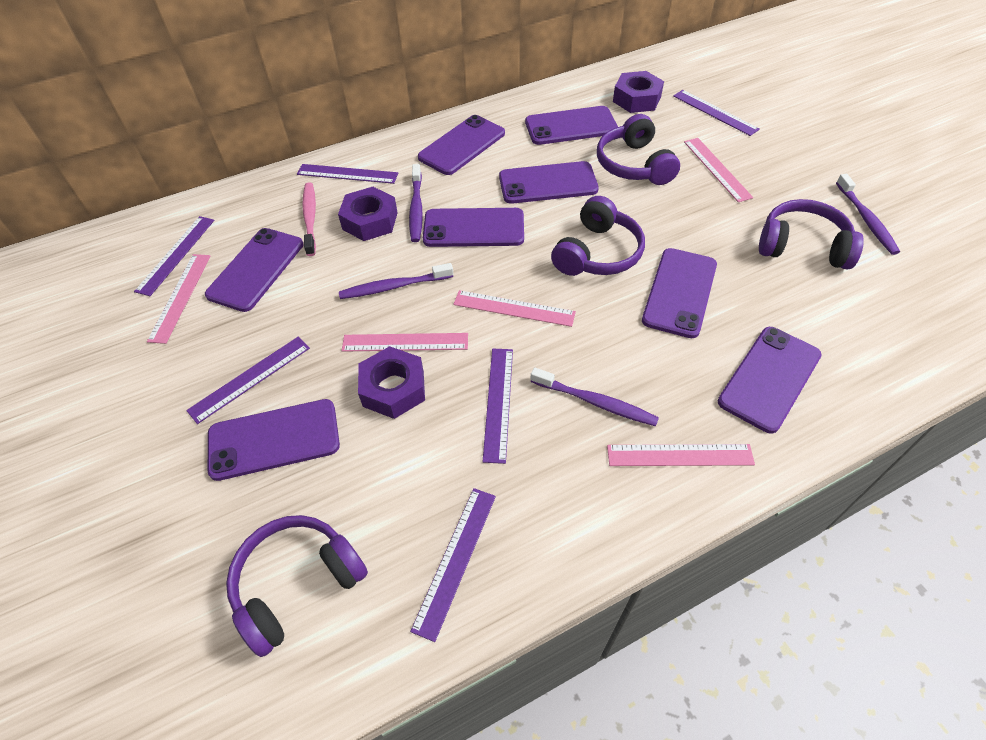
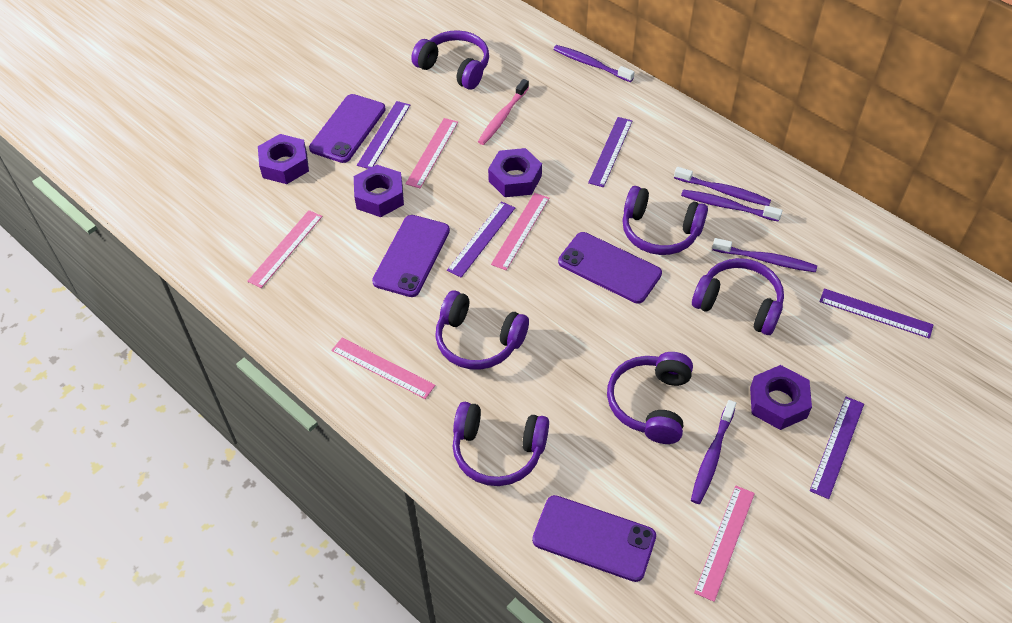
purple headphones: [226,515,368,657] [551,196,645,276] [597,114,680,185] [759,199,864,270] = 4 -> [411,30,489,90] [435,290,529,370] [453,402,549,486] [607,352,693,444] [622,186,708,255] [692,258,784,335] = 6
purple nut: [338,187,398,241] [358,346,425,419] [613,71,664,113] = 3 -> [258,134,309,184] [354,165,404,217] [488,148,542,197] [750,365,812,430] = 4
purple phone: [205,228,303,312] [208,399,340,481] [418,115,505,175] [423,208,524,247] [499,161,599,204] [525,106,618,145] [642,248,717,338] [718,327,822,433] = 8 -> [309,94,386,163] [372,215,450,297] [532,495,656,582] [558,232,662,304] = 4
purple ruler: [134,216,214,296] [186,337,310,424] [297,164,398,184] [410,488,496,642] [482,349,513,464] [673,90,760,136] = 6 -> [357,101,410,169] [447,201,515,278] [588,117,632,187] [810,397,864,499] [819,288,933,339] = 5
purple toothbrush: [339,263,453,299] [409,164,423,242] [531,367,659,426] [836,174,900,255] = 4 -> [553,45,634,82] [674,167,771,206] [681,190,783,222] [691,400,736,504] [712,238,817,272] = 5

